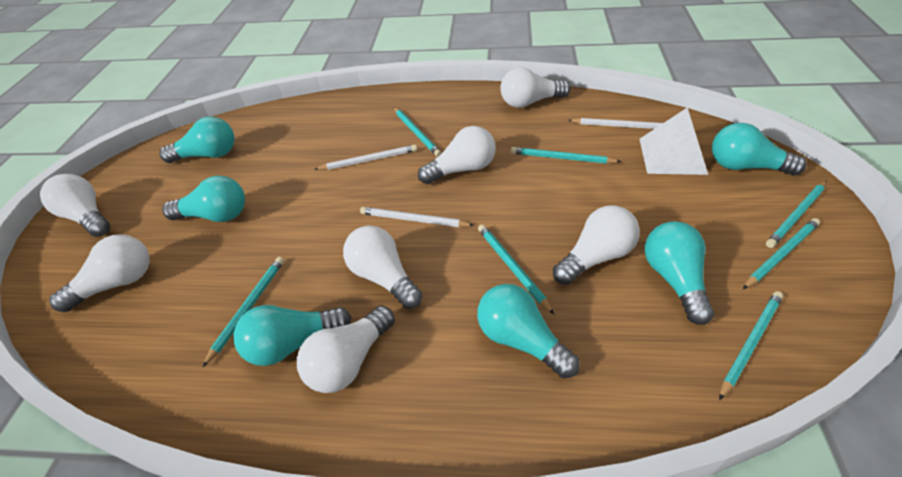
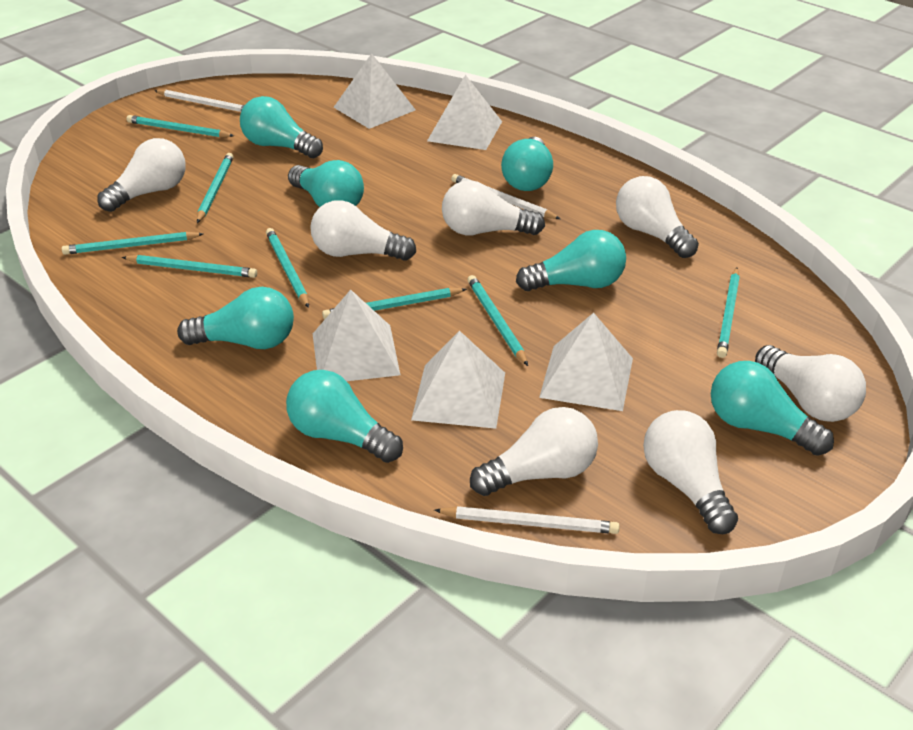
turquoise light bulb: [160,117,235,163] [162,175,245,222] [234,305,351,366] [477,284,580,378] [645,221,714,325] [712,123,807,176] = 6 -> [177,287,294,349] [240,96,323,158] [286,370,403,463] [288,160,364,207] [501,137,553,191] [516,230,626,291] [711,361,834,456] = 7
turquoise pencil: [203,257,284,367] [394,107,441,157] [478,224,554,314] [511,147,621,164] [719,291,783,400] [743,218,820,289] [766,181,827,248] = 7 -> [62,232,203,255] [122,255,257,278] [127,115,234,138] [197,153,234,223] [266,228,309,308] [322,288,467,319] [467,275,528,366] [717,267,740,358] = 8
white pyramid: [639,107,708,175] = 1 -> [313,290,400,381] [333,53,415,129] [411,330,505,429] [427,75,502,150] [539,313,633,411] = 5

